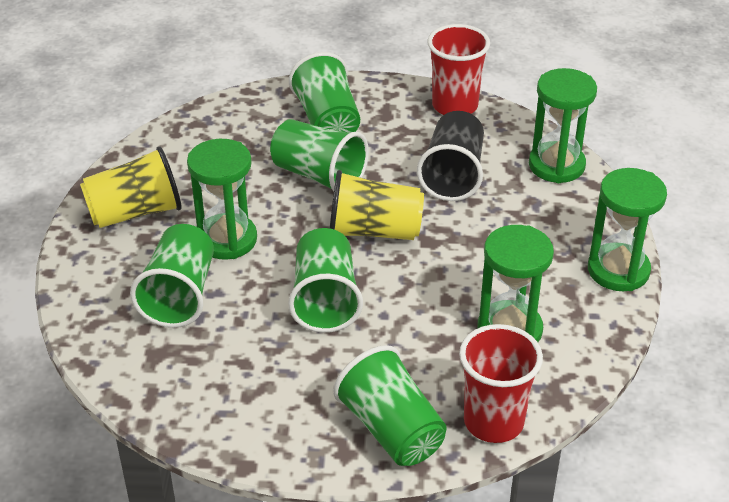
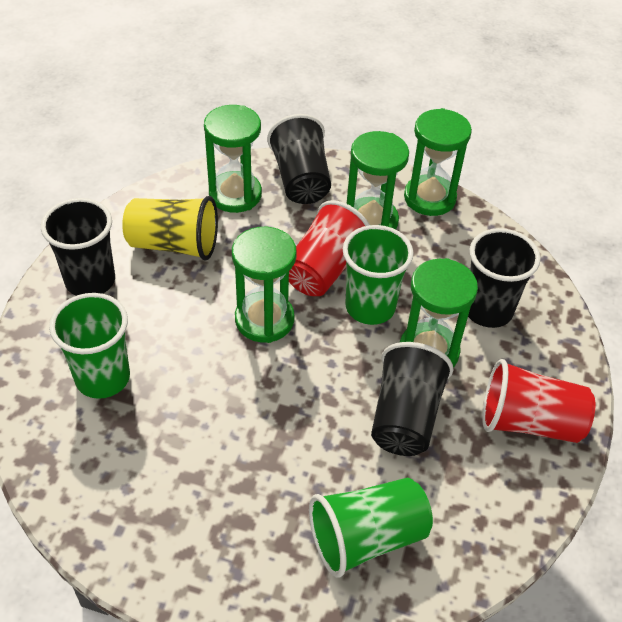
black cup: [417,111,484,201] = 1 -> [41,198,115,296] [267,114,331,204] [371,342,453,456] [468,228,541,328] = 4
green cup: [130,224,214,328] [270,119,369,192] [288,228,363,333] [289,52,360,133] [333,345,447,466] = 5 -> [49,293,130,399] [309,477,433,577] [343,225,414,325] = 3
green hourglass: [187,139,257,259] [477,225,554,342] [529,68,597,183] [588,168,667,291] = 4 -> [204,105,262,213] [232,227,297,343] [347,131,409,229] [400,258,478,368] [404,108,472,216] = 5
yellow cup: [80,146,182,228] [330,170,424,240] = 2 -> [122,196,218,261] = 1

